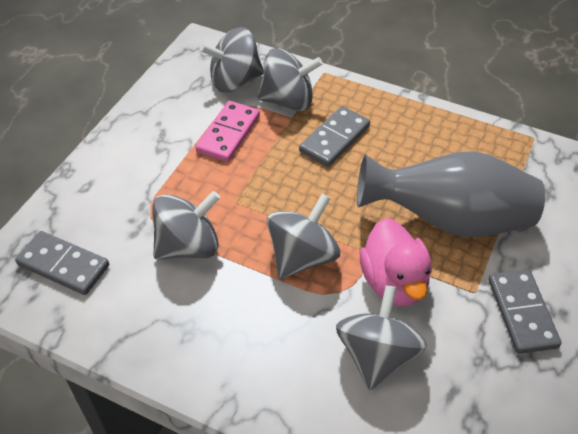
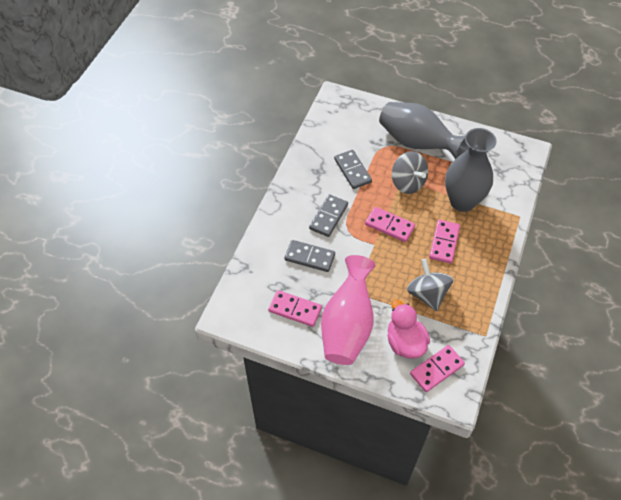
grey spinning top: [152,191,220,259] [200,27,264,93] [257,48,323,111] [267,194,340,279] [336,285,427,390] = 5 -> [392,151,428,194] [407,259,453,311] = 2
grey vase: [357,151,545,237] = 1 -> [379,102,468,159] [445,128,497,212] = 2
pink domino: [195,101,260,162] = 1 -> [268,290,322,327] [365,207,415,242] [410,345,465,392] [429,220,460,263] = 4
pink vase: none = 0 -> [321,255,375,365] = 1

